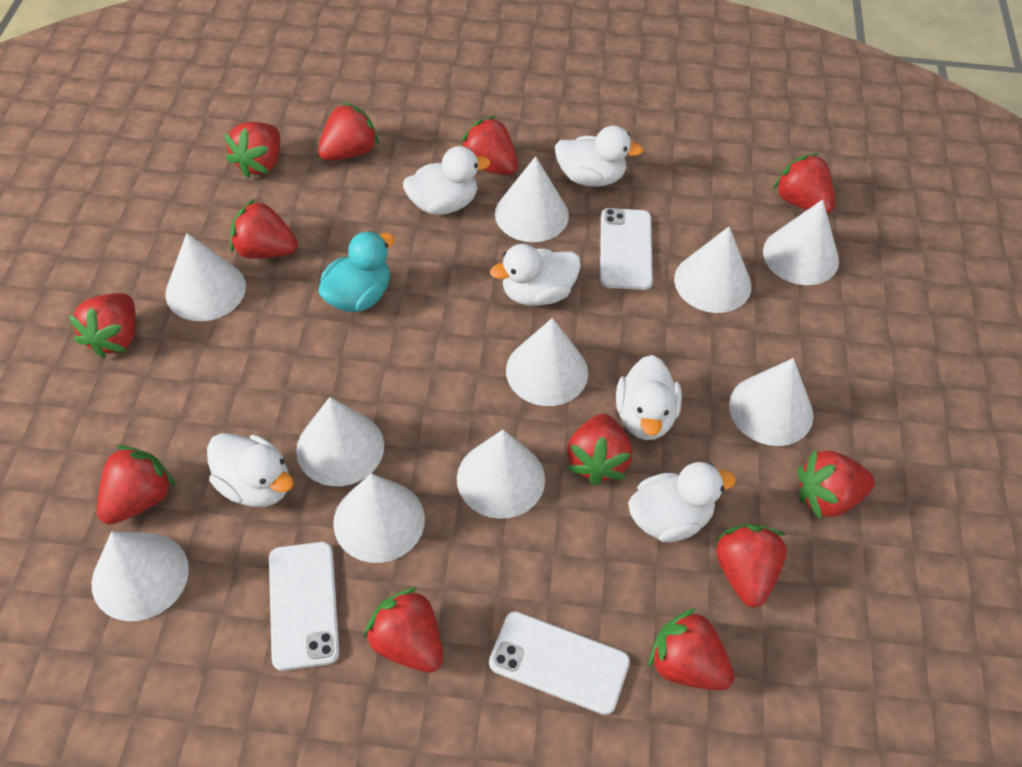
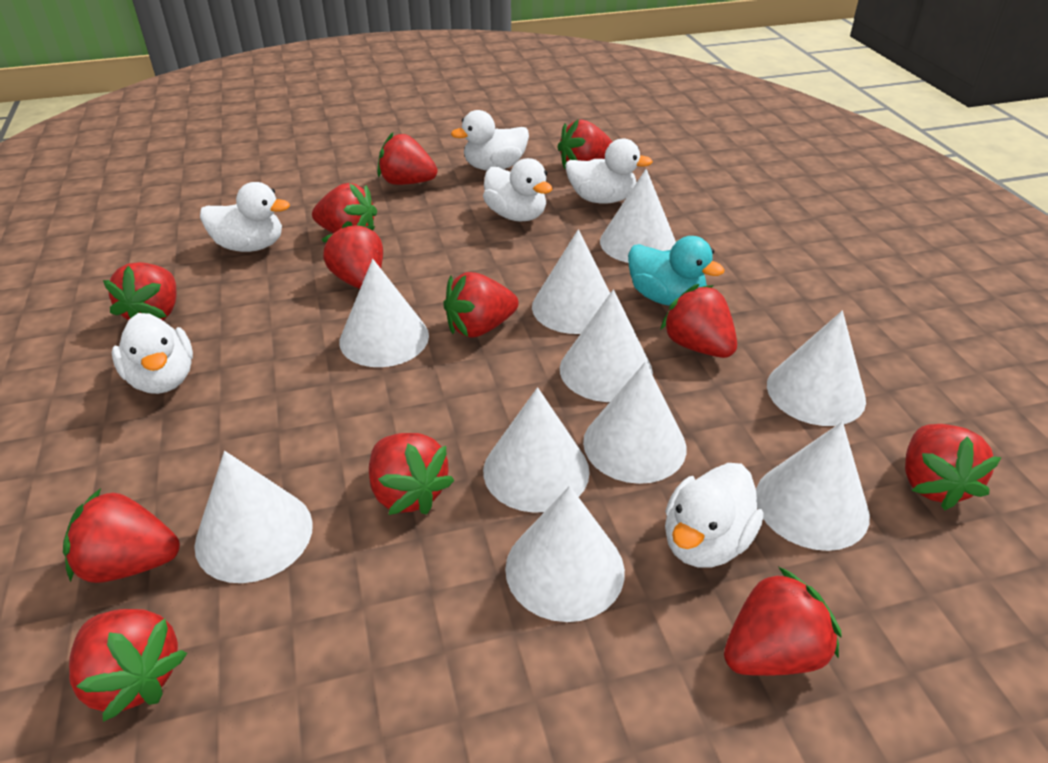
white phone: [269,542,339,671] [489,611,630,715] [600,208,653,290] = 3 -> none = 0

